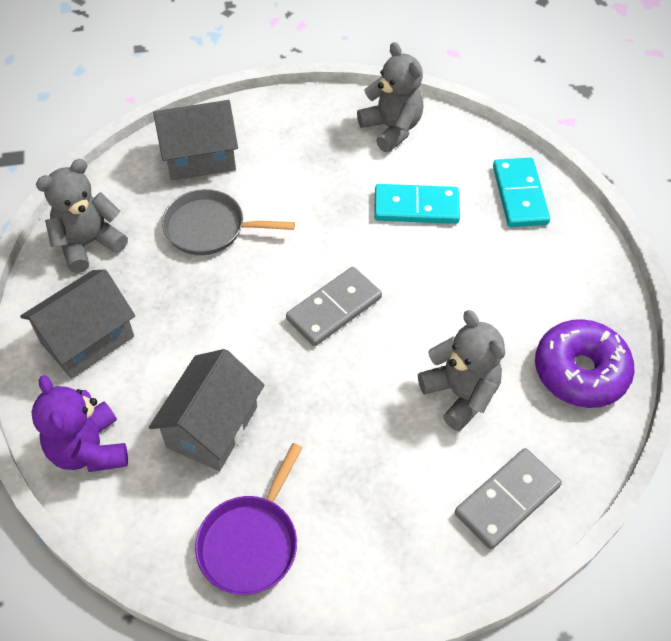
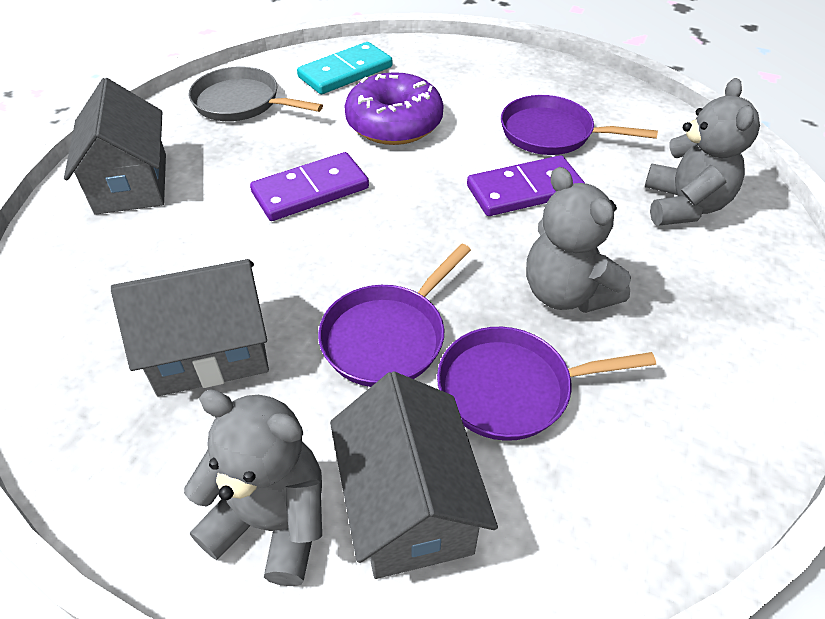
grey domino: [286,267,382,346] [455,448,562,549] = 2 -> none = 0
purple domino: none = 0 -> [250,152,369,221] [467,155,585,216] = 2
purple pan: [195,443,303,595] = 1 -> [318,243,471,387] [437,327,656,441] [501,95,658,155] = 3
purple teddy bear: [32,375,128,472] = 1 -> none = 0
turquoise domino: [374,184,460,224] [493,158,550,227] = 2 -> [297,42,392,94] = 1

